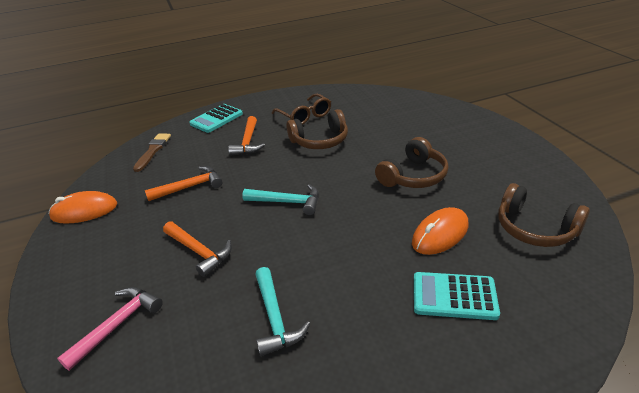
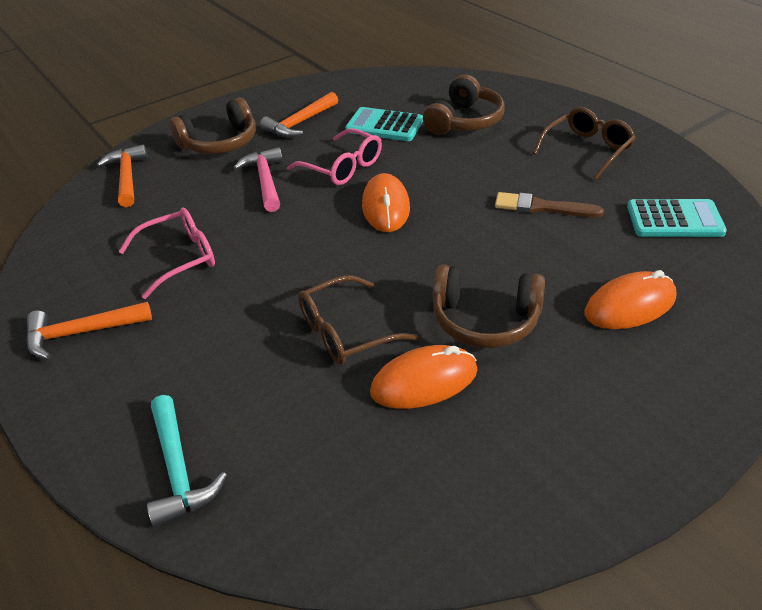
brown glasses: [272,94,331,125] = 1 -> [298,275,418,365] [533,107,636,179] = 2
orange mouse: [49,191,117,224] [412,207,469,255] = 2 -> [362,173,410,232] [370,345,478,409] [585,270,677,329] = 3
pink glasses: none = 0 -> [118,207,215,299] [287,128,382,185] = 2
turquoise hammer: [242,184,319,215] [255,267,310,356] = 2 -> [147,395,227,527] = 1

